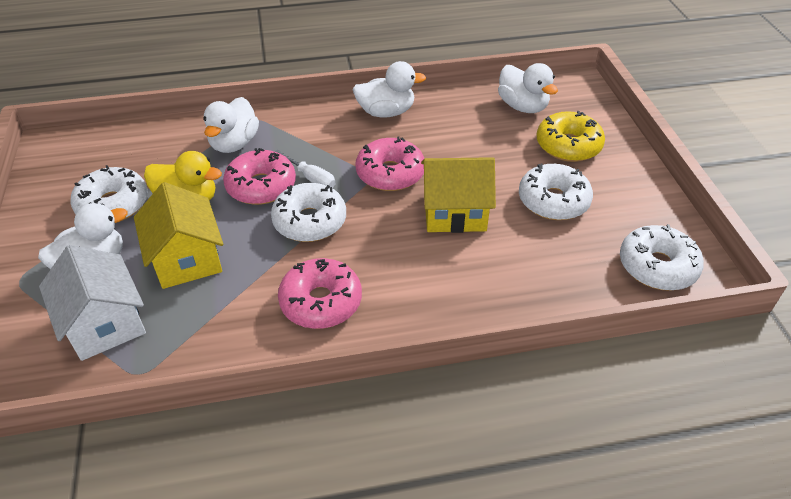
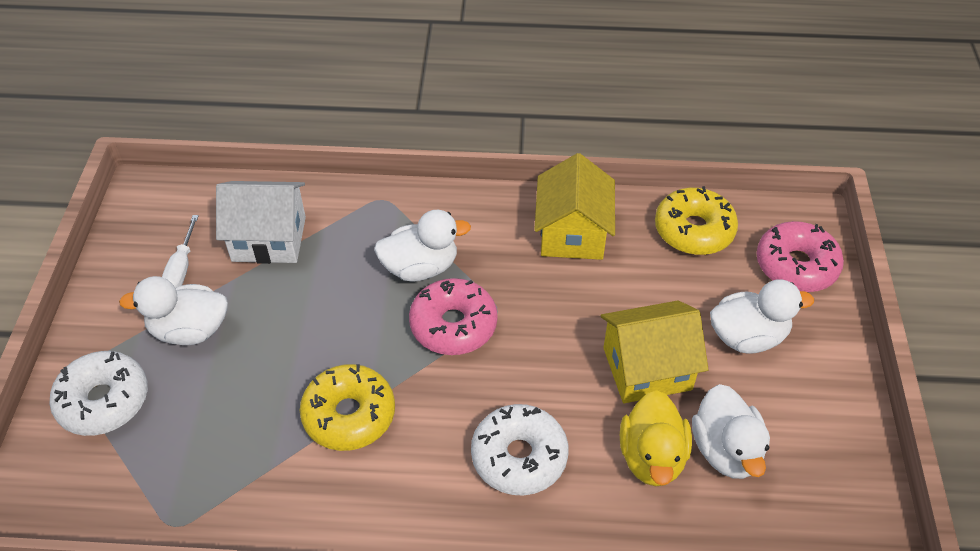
pink donut: [223,148,296,205] [278,258,362,329] [355,137,424,191] = 3 -> [409,278,497,355] [757,221,844,292] = 2
white donut: [70,165,148,221] [271,183,346,242] [519,164,593,220] [620,224,704,291] = 4 -> [49,351,148,436] [471,404,568,495] = 2
yellow donut: [537,111,605,162] = 1 -> [300,364,395,451] [655,186,738,255] = 2

